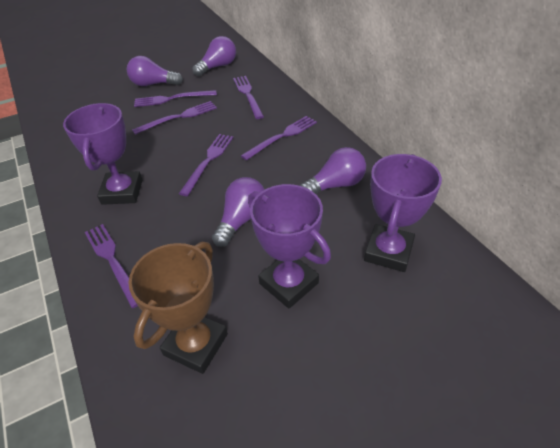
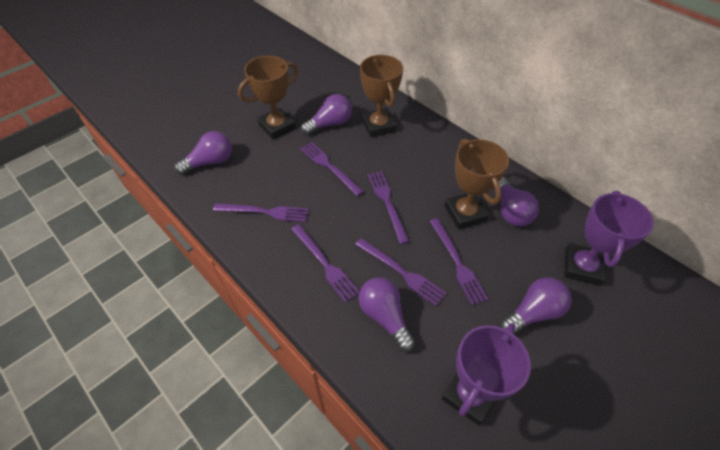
brown trophy: [128,242,228,374] = 1 -> [238,56,298,139] [360,55,403,137] [445,139,509,229] = 3
purple light bulb: [127,56,183,86] [192,36,236,76] [212,177,265,247] [300,147,366,194] = 4 -> [174,131,232,175] [301,94,352,135] [359,277,415,352] [499,177,539,226] [500,278,572,334] = 5
purple trophy: [63,103,143,205] [248,184,331,309] [364,154,442,272] = 3 -> [442,323,531,425] [564,191,654,286] = 2

